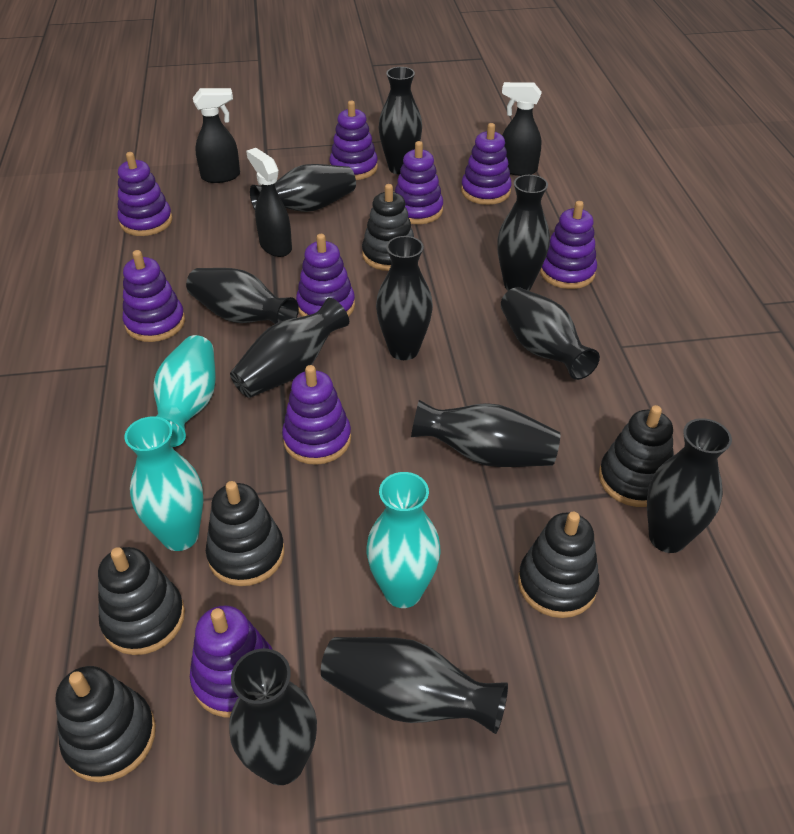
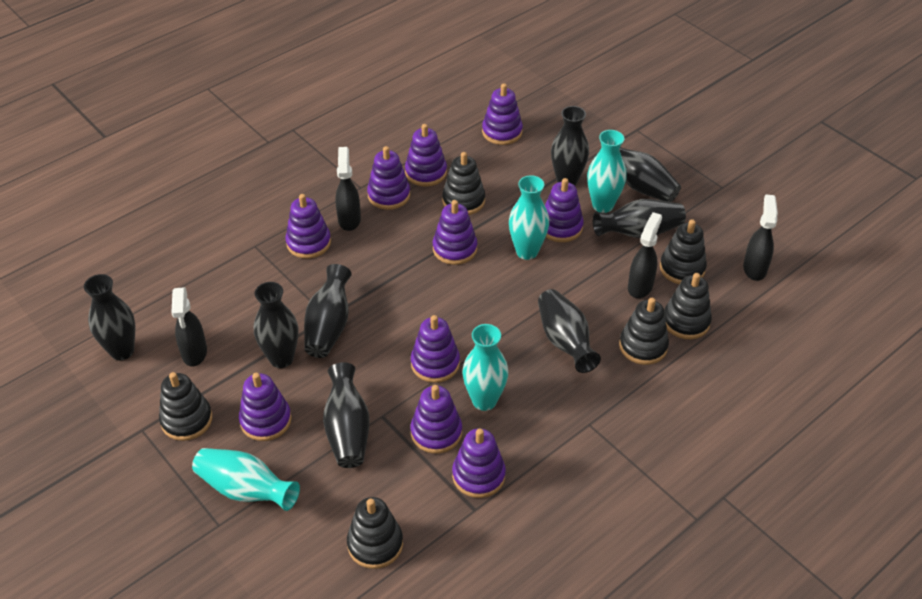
black spray bottle: [193,88,240,183] [246,148,292,257] [502,82,542,176] = 3 -> [171,287,207,366] [335,147,361,231] [628,212,662,298] [743,194,778,281] = 4
black vase: [186,268,299,324] [229,648,317,785] [230,298,349,398] [250,164,356,212] [321,637,508,734] [376,236,433,360] [379,67,422,174] [411,400,560,467] [497,175,550,291] [501,287,600,380] [647,418,732,553] = 11 -> [84,274,135,360] [254,282,298,368] [304,264,352,358] [323,362,369,468] [538,289,601,373] [551,106,589,186] [593,199,686,238] [601,147,681,202] = 8
purple stacking toy: [117,152,172,236] [122,250,185,342] [190,605,273,717] [282,365,351,465] [296,234,355,317] [330,101,378,180] [395,141,443,224] [461,123,512,205] [540,201,597,289] = 9 -> [239,373,291,441] [285,194,331,259] [367,146,410,210] [405,124,447,187] [411,315,460,383] [411,385,462,454] [433,200,477,265] [452,428,506,498] [482,83,523,145] [545,178,584,242] = 10
turquoise vase: [124,416,203,551] [153,335,216,447] [366,472,441,608] = 3 -> [192,448,300,511] [462,324,508,411] [509,175,549,260] [587,130,627,213] = 4

